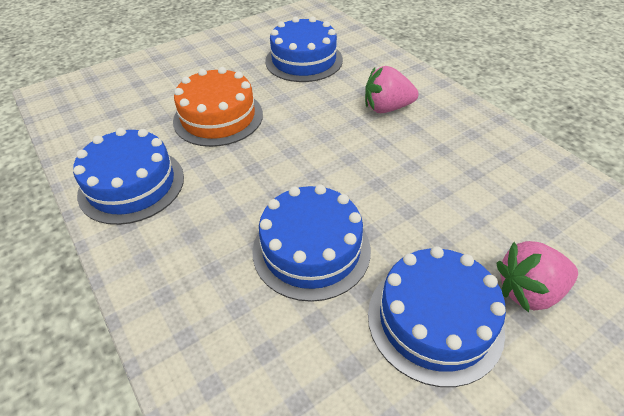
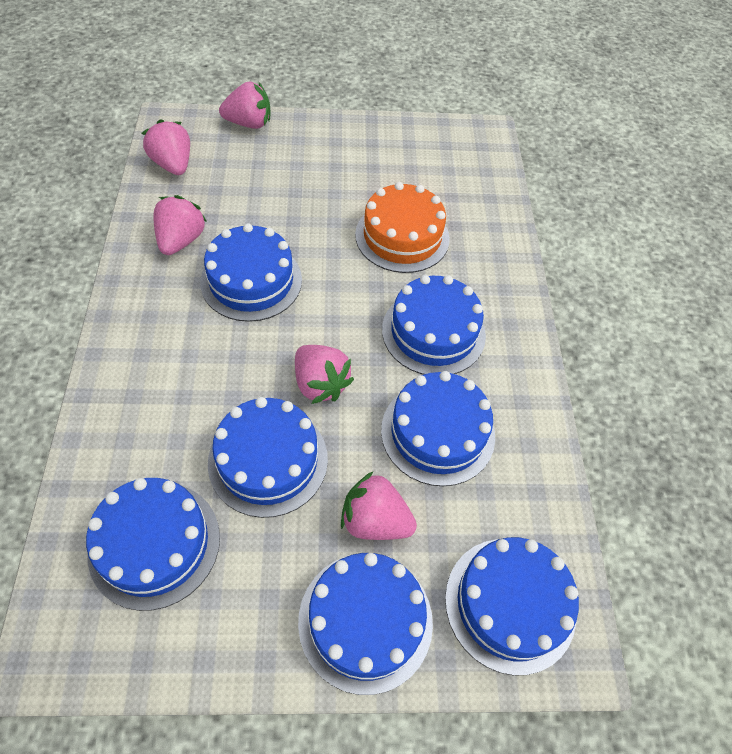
blue cake: [73,128,184,225] [253,185,371,302] [265,16,343,82] [368,246,506,387] = 4 -> [86,478,220,611] [200,223,302,322] [208,397,328,518] [298,553,433,695] [381,371,495,486] [382,275,486,375] [445,537,579,675] = 7
pink strawberry: [365,66,419,113] [496,241,578,313] = 2 -> [142,119,190,175] [153,195,207,255] [219,81,271,129] [295,345,354,404] [341,471,417,540] = 5

